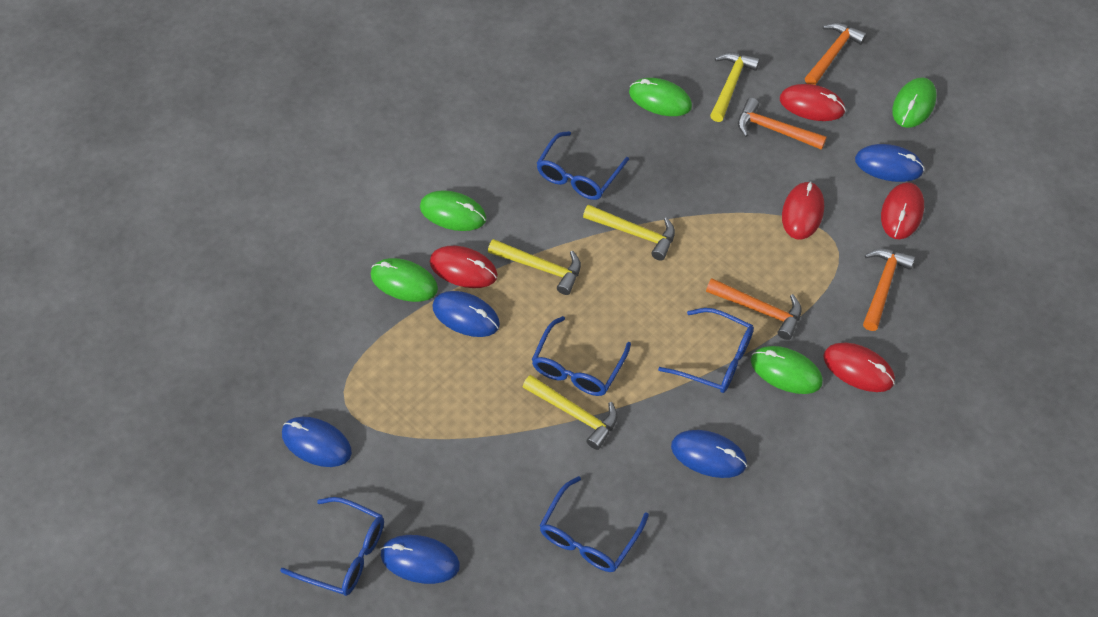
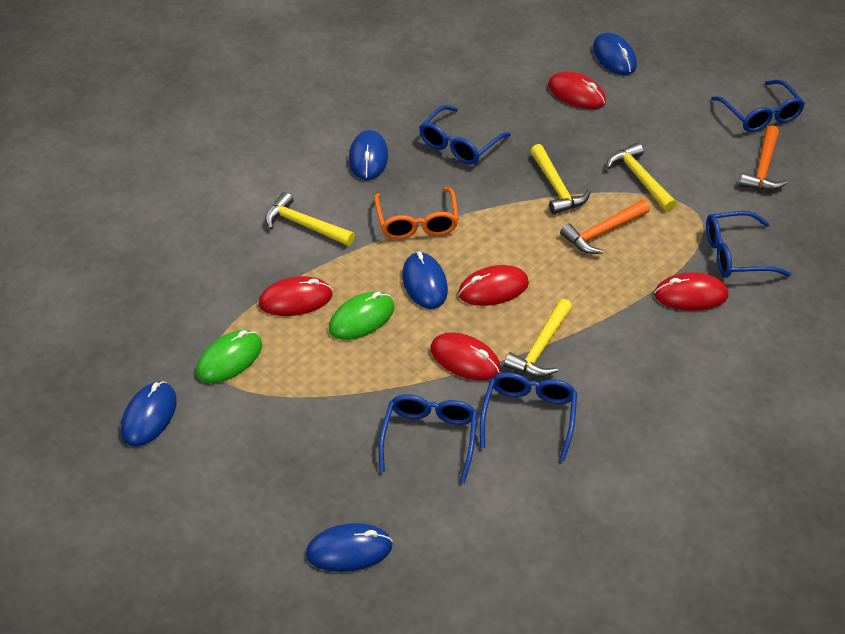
green mouse: [371,258,438,302] [420,190,486,231] [629,78,692,116] [751,346,823,394] [892,77,937,128] = 5 -> [196,330,262,383] [329,292,394,340] = 2
orange glasses: none = 0 -> [374,187,459,239] = 1
orange hammer: [706,278,801,340] [738,98,827,150] [805,23,867,85] [863,249,915,331] = 4 -> [560,200,650,254] [739,125,788,191] = 2

